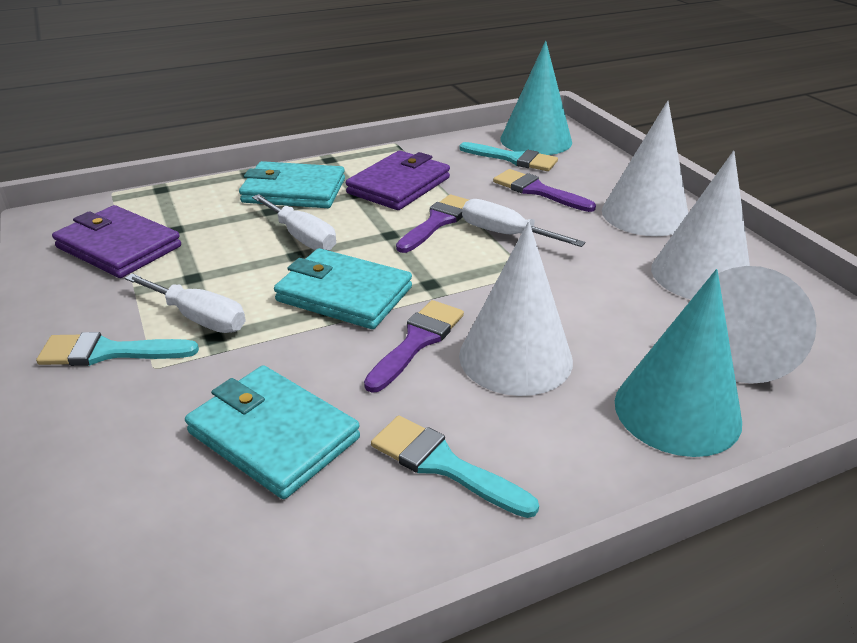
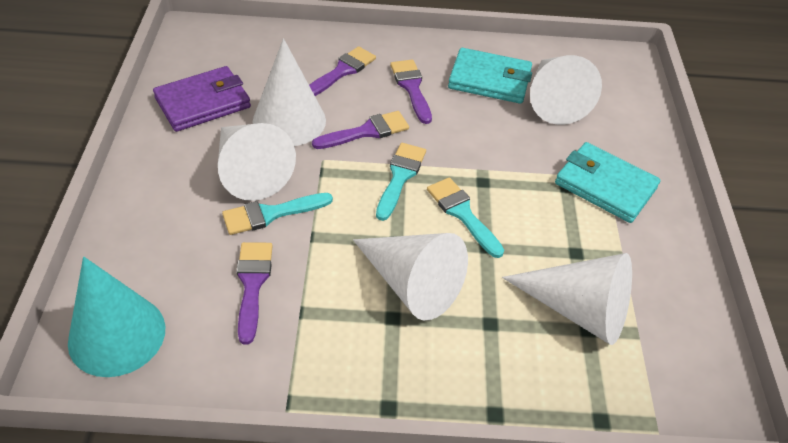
purple brush: [364,300,464,393] [396,194,469,253] [493,169,596,212] = 3 -> [237,242,273,344] [309,46,376,96] [312,111,409,149] [390,59,432,124] = 4
purple wallet: [52,205,181,278] [346,151,450,210] = 2 -> [153,66,251,132] = 1
turquoise cone: [501,41,572,155] [615,269,742,457] = 2 -> [68,256,165,377] = 1
turquoise wallet: [185,365,360,499] [239,161,345,208] [274,248,412,329] = 3 -> [448,48,532,104] [555,142,660,223] = 2
white cone: [459,221,573,396] [602,101,688,236] [651,151,750,299] [694,266,817,384] = 4 -> [218,123,296,201] [252,38,326,146] [353,233,468,320] [502,253,632,345] [530,55,602,125] = 5
white screwdriver: [125,273,246,333] [252,194,336,251] [462,199,585,247] = 3 -> none = 0

